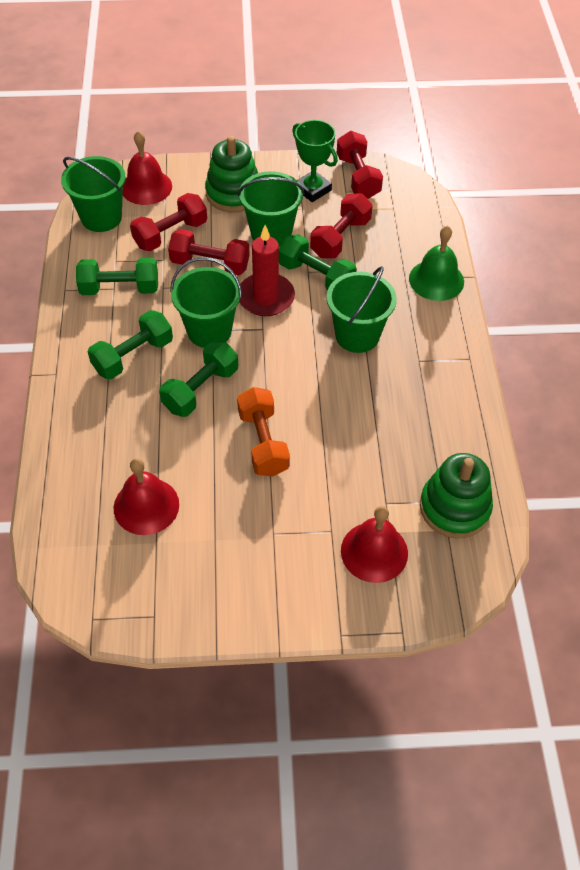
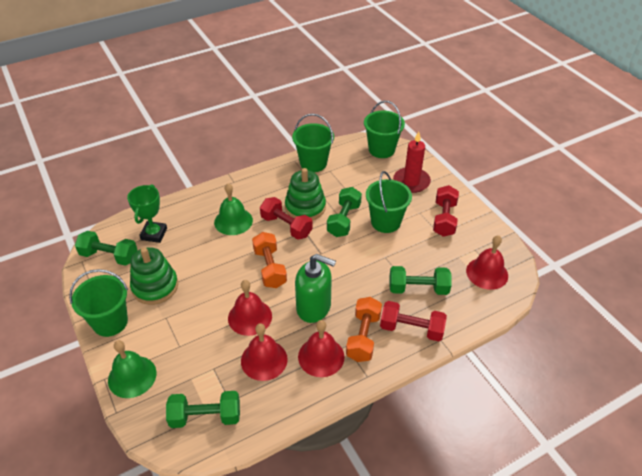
green bell: [409,225,464,301] = 1 -> [108,340,156,398] [214,183,253,235] = 2
green soap dispenser: none = 0 -> [295,254,336,323] = 1
orange dumbbell: [237,387,290,476] = 1 -> [252,232,287,288] [346,297,382,362] = 2
red bell: [114,458,179,535] [122,131,172,205] [341,506,408,583] = 3 -> [228,280,272,336] [241,323,288,381] [298,320,345,377] [466,235,508,290] = 4
red dumbbell: [130,193,207,251] [168,229,250,275] [310,193,373,258] [337,131,383,199] = 4 -> [260,197,313,240] [380,301,447,341] [433,185,459,237] = 3

